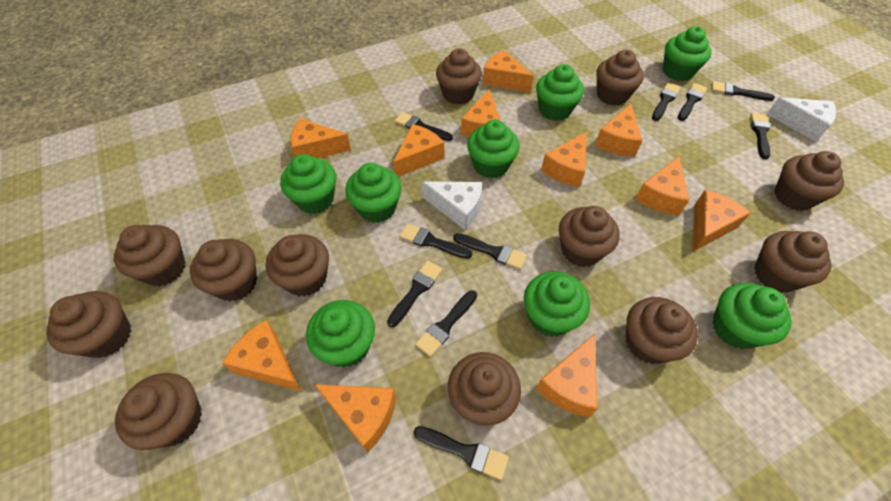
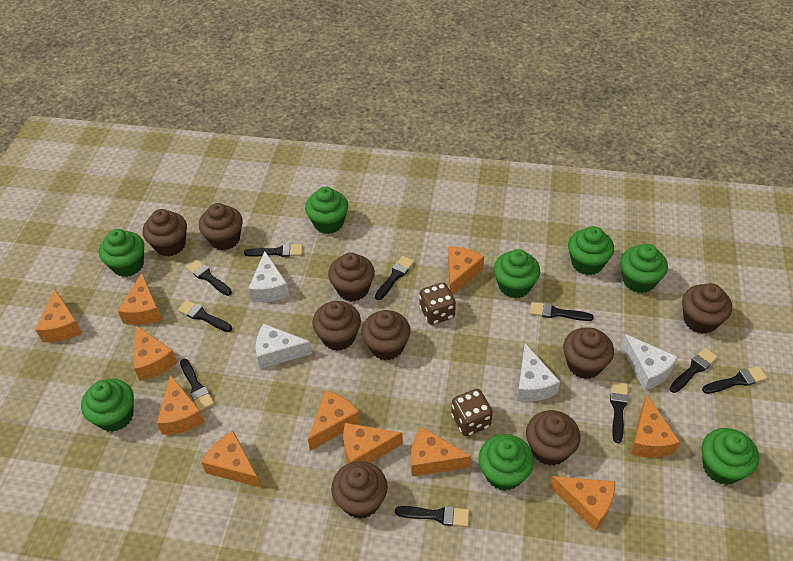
brown cupcake: [46,291,131,358] [114,225,186,286] [115,373,202,450] [190,239,257,301] [266,234,329,297] [436,49,482,105] [448,352,521,426] [559,206,620,267] [597,50,644,106] [626,297,698,364] [754,231,832,293] [774,151,844,211] = 12 -> [143,209,187,257] [199,203,243,250] [312,301,361,351] [328,252,375,301] [331,461,388,519] [362,310,411,360] [526,410,581,466] [563,327,614,379] [682,283,732,334] = 9
brown dice: none = 0 -> [419,283,456,325] [451,389,493,436] = 2
white cheese: [422,181,482,230] [767,97,836,142] = 2 -> [248,251,289,302] [256,324,312,369] [517,343,560,402] [621,334,678,391] = 4

